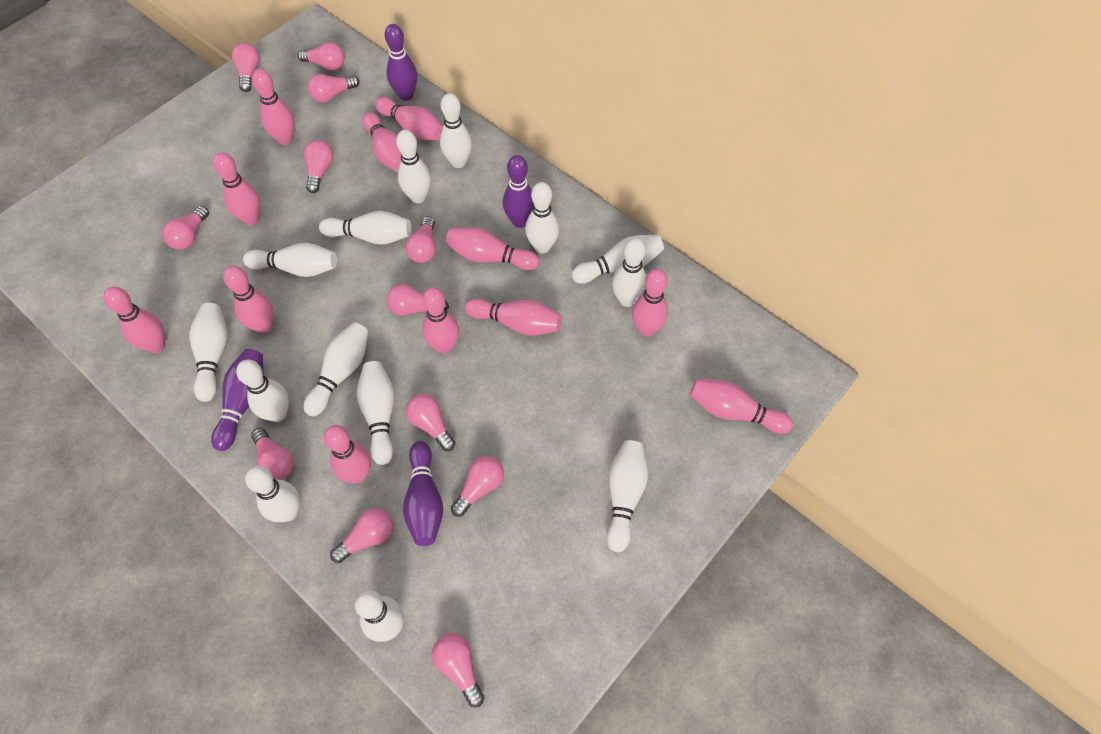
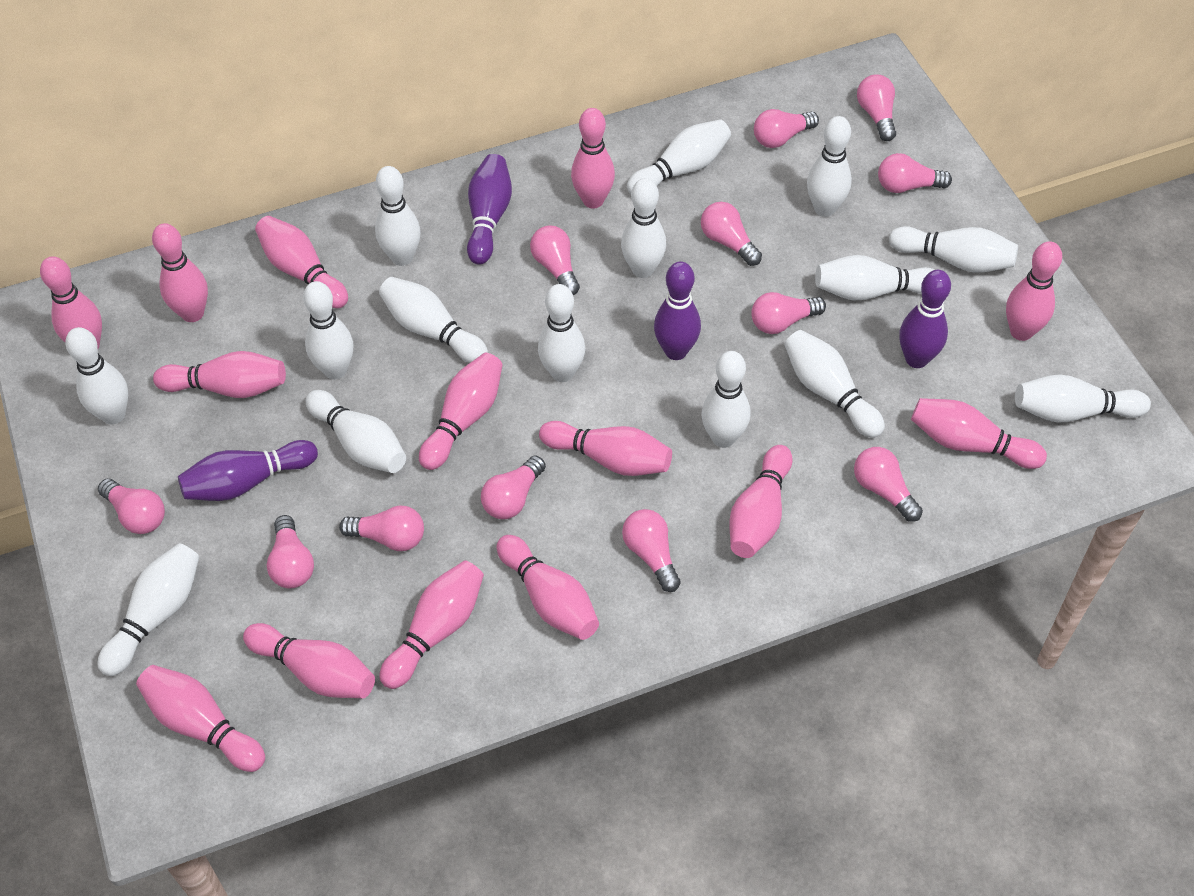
pink bowling pin: [103,287,165,353] [213,152,261,225] [223,266,274,333] [252,69,294,145] [324,425,371,483] [362,112,401,172] [375,97,443,140] [422,287,459,354] [445,227,540,270] [465,298,562,335] [632,269,668,336] [690,379,793,434] = 12 -> [40,256,102,348] [136,665,265,772] [152,223,208,322] [153,351,286,398] [243,623,375,698] [255,216,348,308] [379,560,484,689] [419,353,503,470] [497,535,599,640] [539,421,672,476] [571,108,615,208] [729,445,793,558] [911,398,1047,469] [1006,241,1062,341] = 14
white bowling pin: [189,303,228,402] [236,360,289,422] [243,243,337,277] [245,466,300,522] [303,322,369,416] [319,211,412,245] [355,590,404,642] [357,361,395,465] [396,130,431,203] [440,93,472,168] [525,182,559,254] [572,235,664,284] [607,440,648,552] [612,238,646,307] = 14 -> [65,327,128,424] [98,543,199,676] [303,281,353,379] [306,390,406,473] [375,166,421,266] [379,277,488,363] [538,284,585,382] [621,178,666,278] [627,119,731,194] [701,351,751,448] [784,330,885,438] [807,116,852,217] [815,255,935,300] [889,226,1018,273] [1015,374,1151,422] = 15

